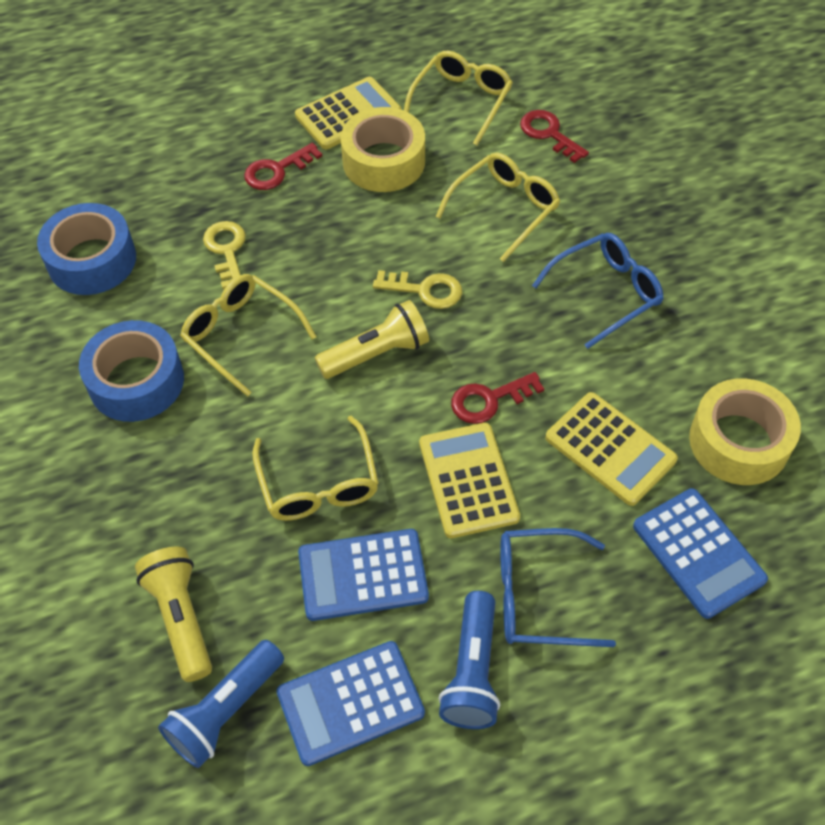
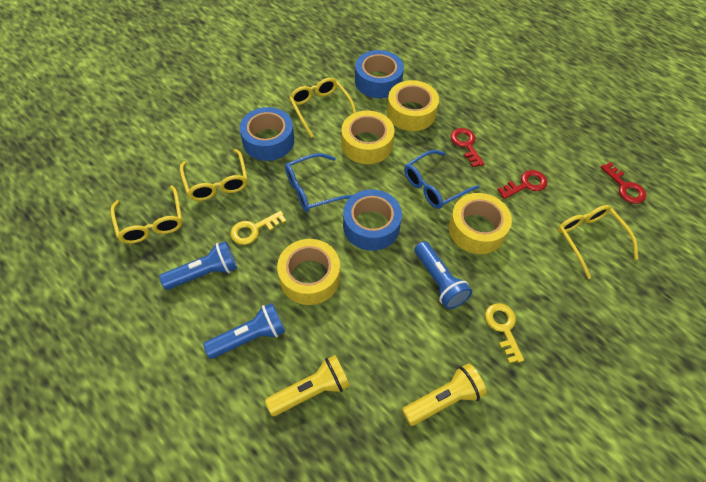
blue calculator: [277,641,425,766] [298,529,429,621] [633,488,768,619] = 3 -> none = 0
blue flashlight: [158,640,284,768] [439,591,500,729] = 2 -> [159,241,237,290] [203,303,285,359] [414,241,472,309] = 3
blue tape: [37,203,136,295] [79,320,184,422] = 2 -> [239,107,294,161] [343,189,402,251] [355,50,404,98] = 3
yellow calculator: [295,77,401,149] [419,423,520,538] [545,392,678,506] = 3 -> none = 0
yellow tape: [340,107,425,192] [689,378,801,485] = 2 -> [277,239,340,305] [341,110,394,164] [387,80,439,131] [449,193,512,254] = 4

